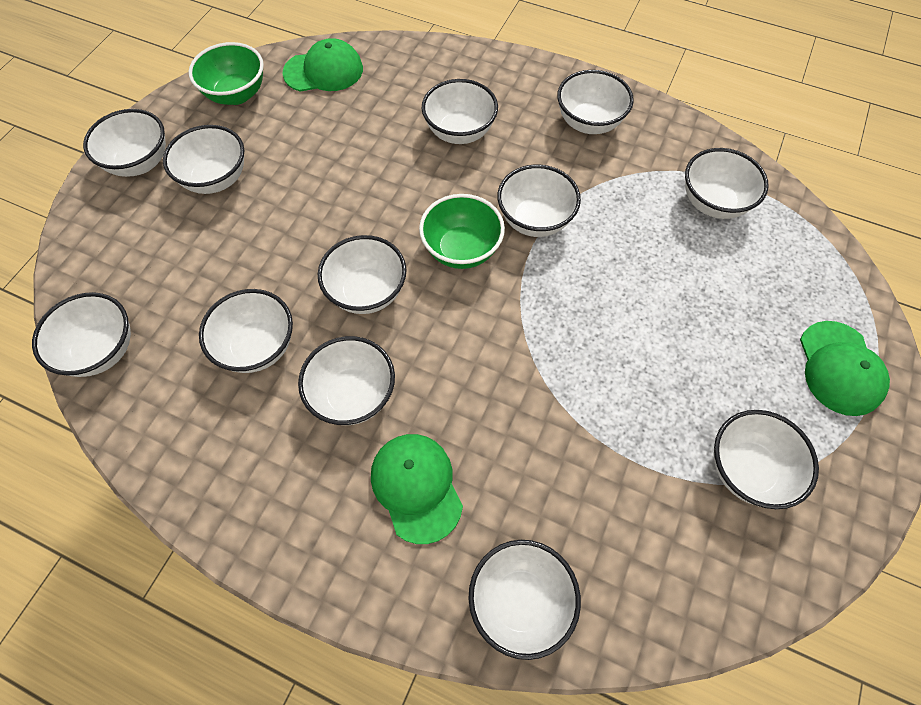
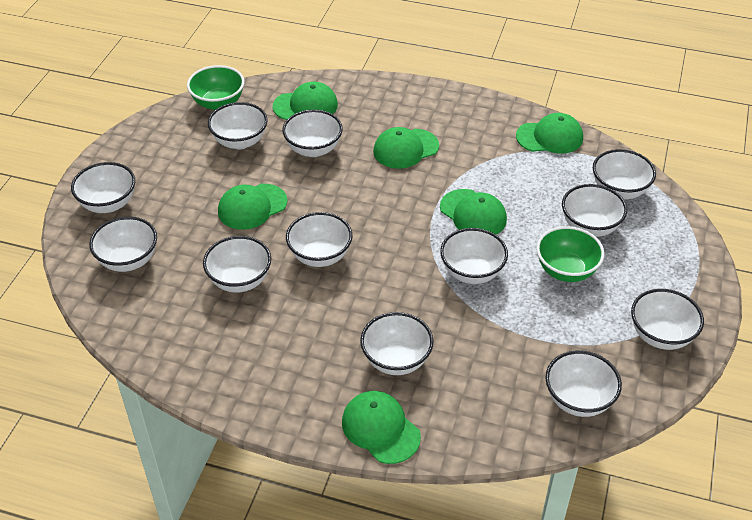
green cap: [283,38,363,91] [371,434,463,544] [800,321,890,416] = 3 -> [218,184,287,230] [273,82,338,120] [342,391,421,464] [373,127,439,169] [440,189,507,235] [516,113,583,154] = 6

